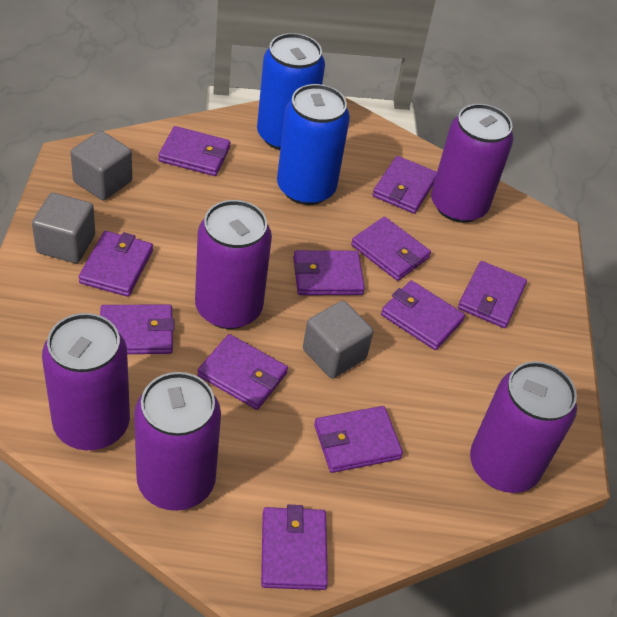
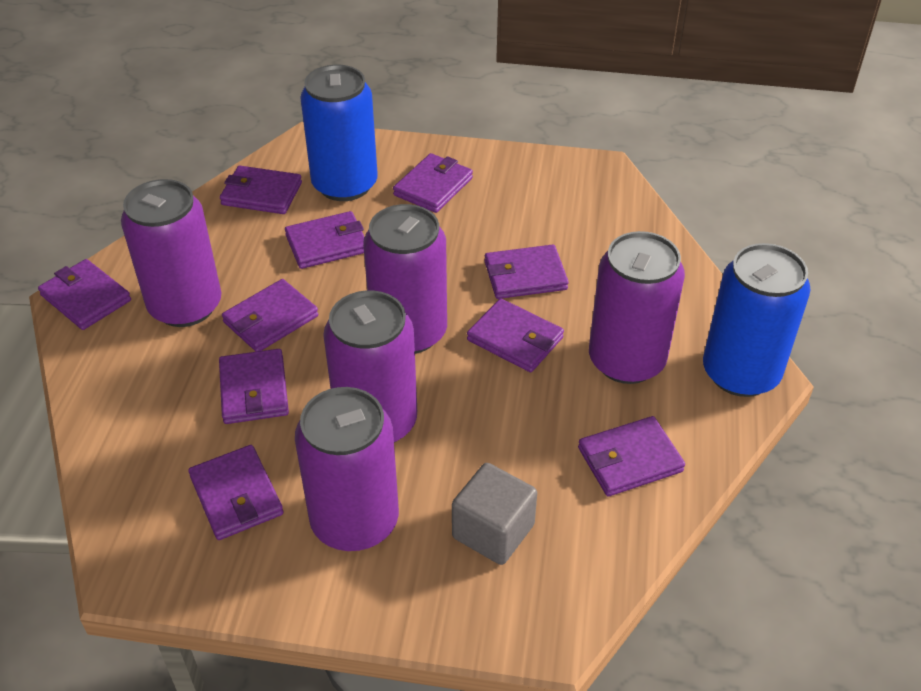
grey cube: [32,193,95,263] [70,131,132,200] [303,301,374,379] = 3 -> [452,463,537,565] = 1
purple wallet: [79,231,153,297] [100,305,175,354] [158,126,231,176] [197,334,288,410] [261,505,328,590] [293,250,365,295] [314,406,403,473] [351,217,431,281] [372,156,437,214] [381,280,465,350] [458,261,527,328] = 11 -> [38,259,131,330] [188,445,284,540] [219,349,289,424] [220,166,302,214] [222,279,318,352] [285,211,364,269] [393,153,473,213] [467,298,564,372] [485,244,569,299] [578,416,685,496] = 10

